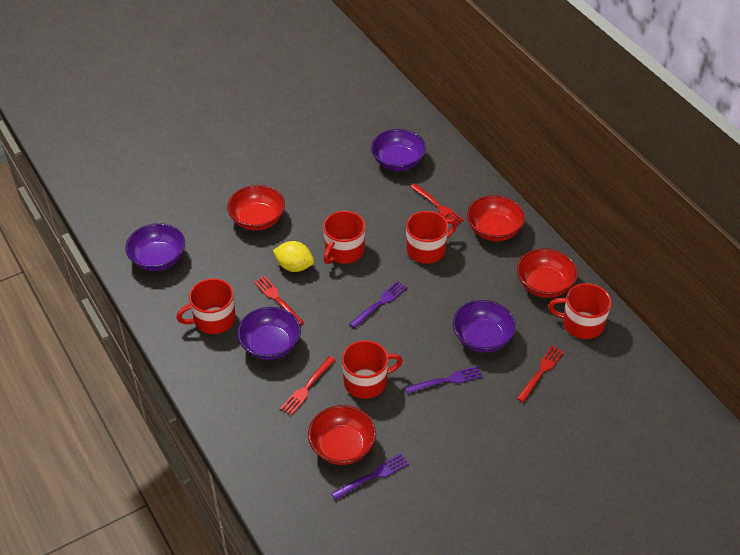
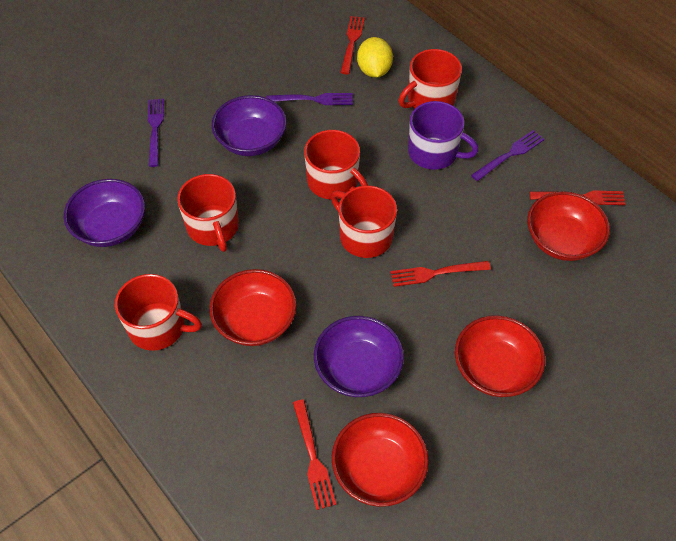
purple bowl: [125,223,185,271] [237,307,301,360] [371,129,426,171] [453,300,516,353] = 4 -> [64,179,145,247] [212,95,287,156] [314,316,404,397] = 3
purple mug: none = 0 -> [408,101,479,170] = 1

